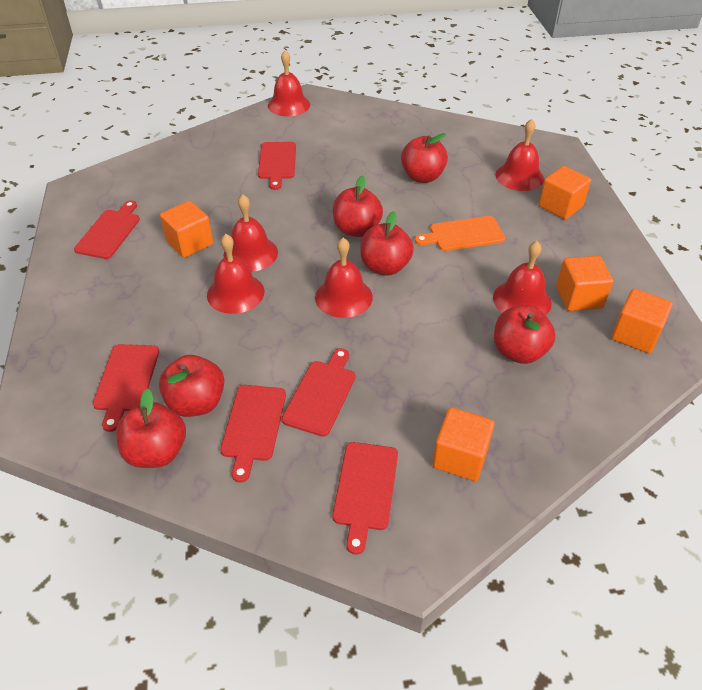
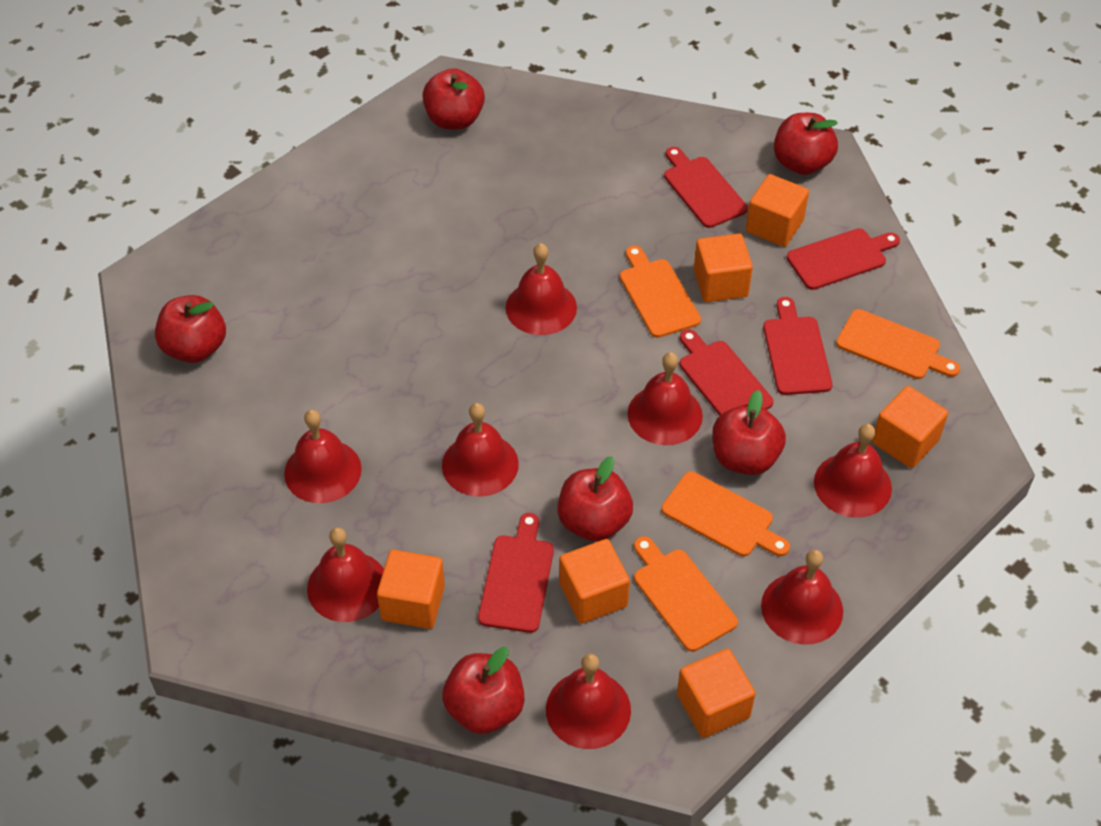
orange cube: [160,201,213,258] [433,407,494,481] [539,166,591,220] [556,256,613,311] [611,289,673,353] = 5 -> [377,549,445,629] [559,539,630,624] [677,648,756,738] [694,234,753,302] [746,174,809,247] [872,386,948,468] = 6
orange cutting board: [415,216,505,251] = 1 -> [620,245,701,338] [634,536,738,652] [661,471,790,556] [836,309,960,379] = 4
red bell: [207,234,265,314] [224,194,278,272] [268,50,310,116] [315,238,373,318] [493,241,552,315] [495,119,544,191] = 6 -> [284,410,362,503] [307,527,384,622] [442,403,519,497] [506,243,577,335] [546,654,631,749] [628,352,703,445] [761,550,843,645] [814,424,892,518] = 8
red cutting board: [74,200,140,259] [93,344,159,432] [220,385,286,483] [258,142,296,190] [282,348,356,436] [332,442,398,555] = 6 -> [478,513,554,633] [664,147,748,228] [680,330,773,416] [763,297,833,395] [787,228,900,290] = 5

